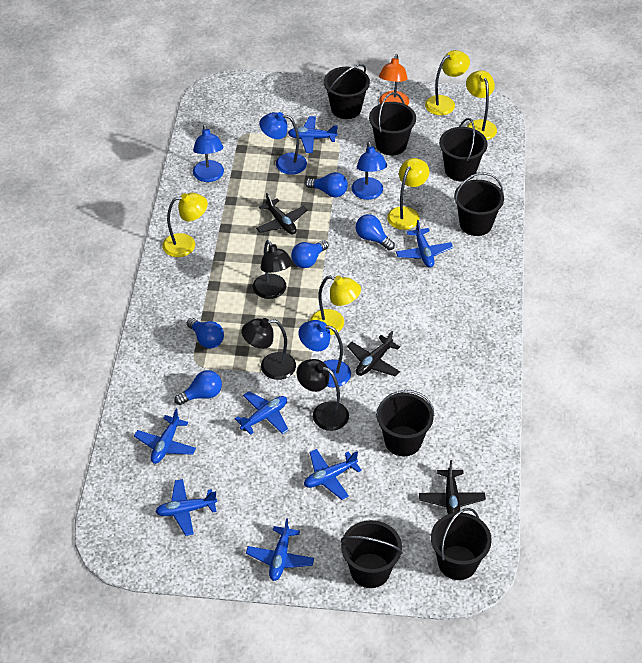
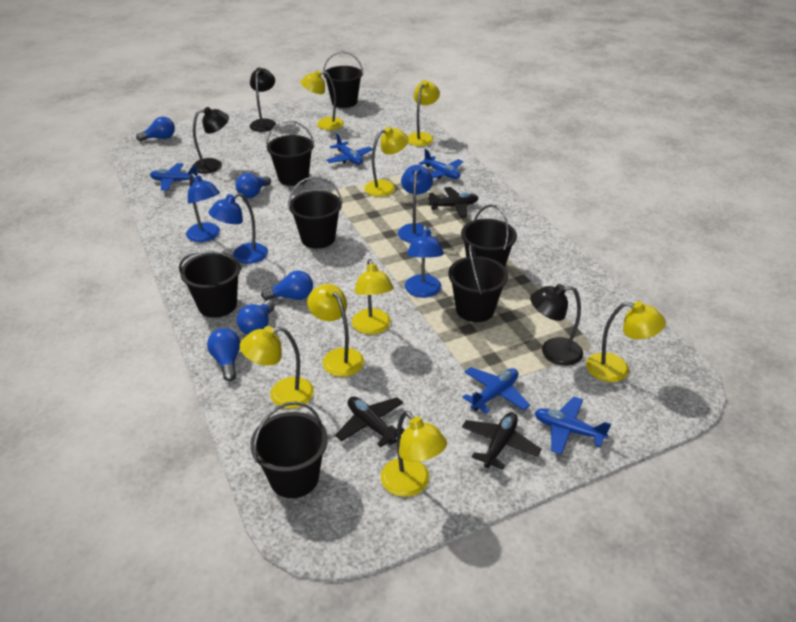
blue plane: [134,409,196,464] [155,479,217,536] [235,391,288,435] [246,518,314,581] [288,116,338,153] [304,449,362,500] [396,220,453,268] = 7 -> [150,163,199,191] [327,134,373,165] [419,149,463,179] [462,367,530,414] [535,397,611,455] = 5
orange lamp: [379,54,409,106] = 1 -> none = 0
yellow lamp: [162,193,208,257] [310,276,361,335] [387,158,429,230] [425,50,470,115] [466,70,497,140] = 5 -> [240,326,314,409] [300,70,344,130] [307,284,364,377] [352,259,394,335] [365,127,409,197] [381,411,447,497] [408,80,440,146] [586,301,666,382] = 8

